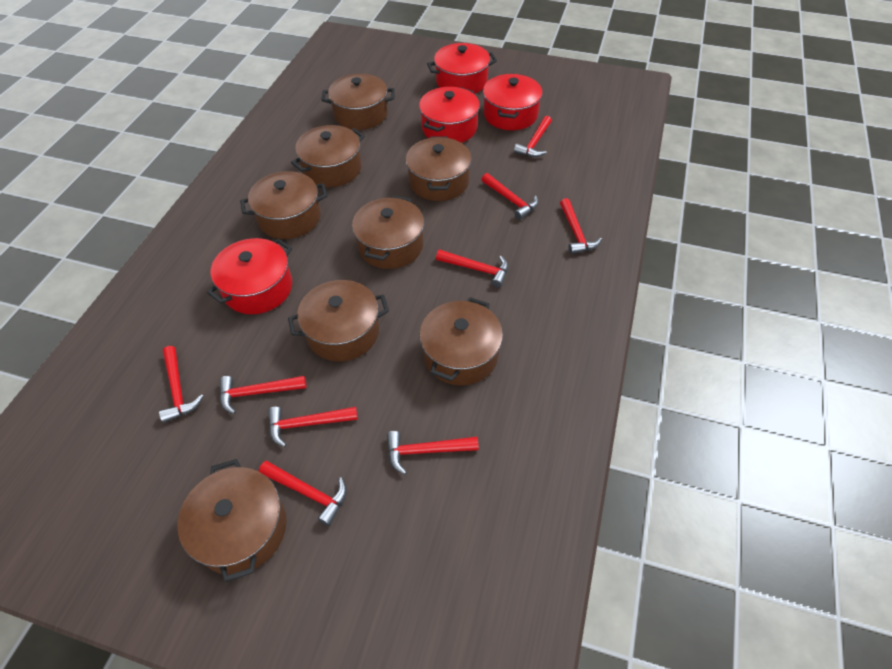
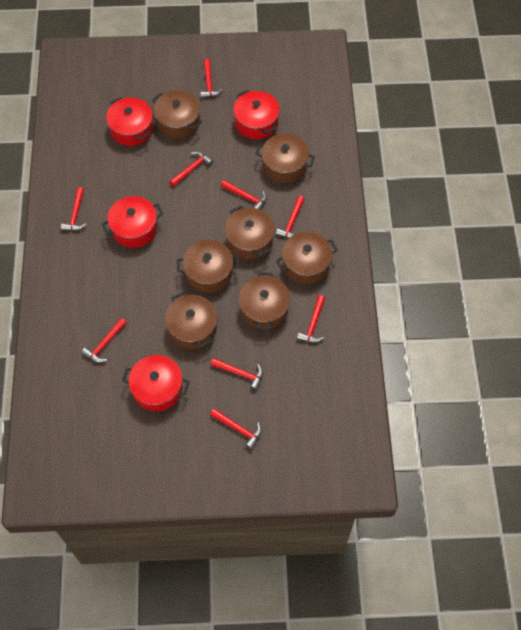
brown pot: [178,459,286,582] [240,171,327,239] [288,280,389,361] [291,125,365,187] [322,74,395,130] [352,195,424,269] [406,136,472,201] [420,297,503,386] = 8 -> [152,90,202,139] [165,292,217,349] [177,240,239,293] [225,206,274,260] [238,272,290,330] [255,134,315,183] [276,232,338,284] = 7

